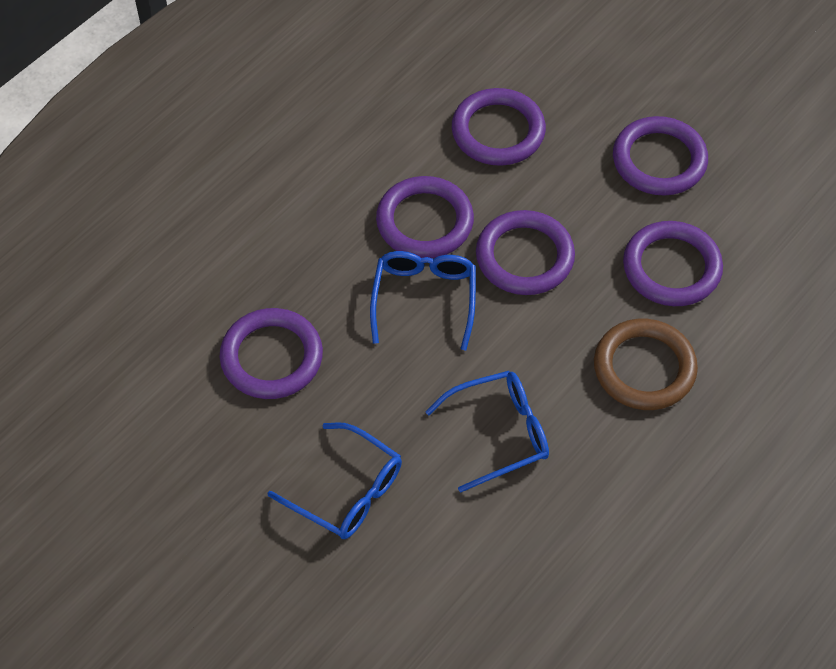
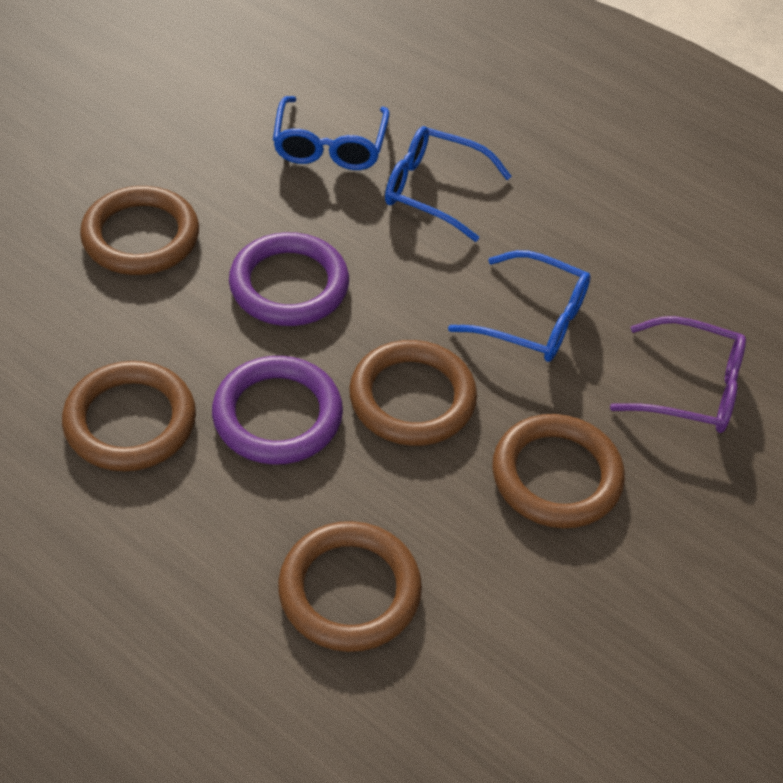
brown ring: [594,319,698,410] = 1 -> [62,361,196,471] [80,186,199,275] [278,521,422,652] [349,340,477,446] [492,414,625,528] = 5
purple glasses: none = 0 -> [610,316,746,433] = 1
purple ring: [220,308,323,399] [376,176,474,258] [452,88,546,166] [476,210,575,295] [613,116,708,196] [623,221,723,306] = 6 -> [212,356,343,465] [229,232,349,326] = 2

